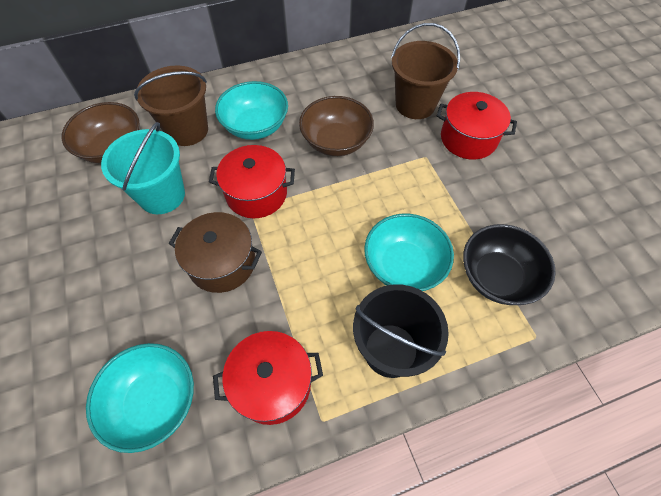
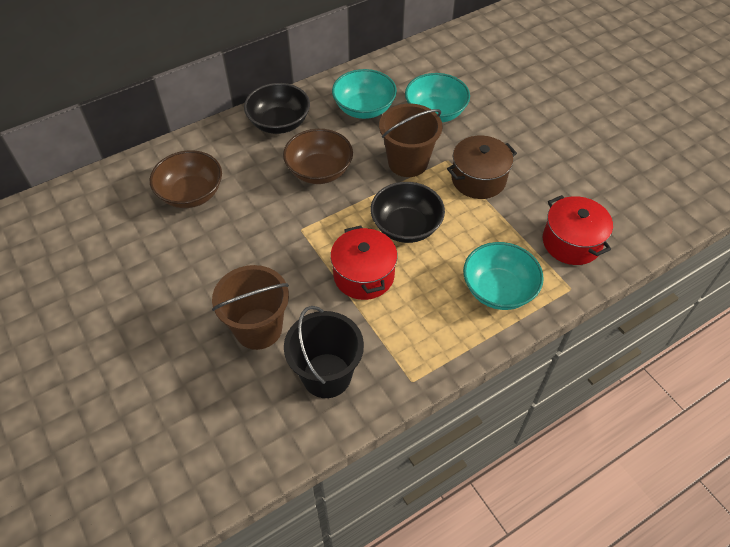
black bowl: [463,224,556,305] = 1 -> [244,83,310,134] [371,182,445,243] = 2
red pot: [209,145,295,218] [213,331,323,425] [437,92,517,160] = 3 -> [330,226,397,300] [543,195,613,265] = 2
turquoise bucket: [101,122,185,214] = 1 -> none = 0

